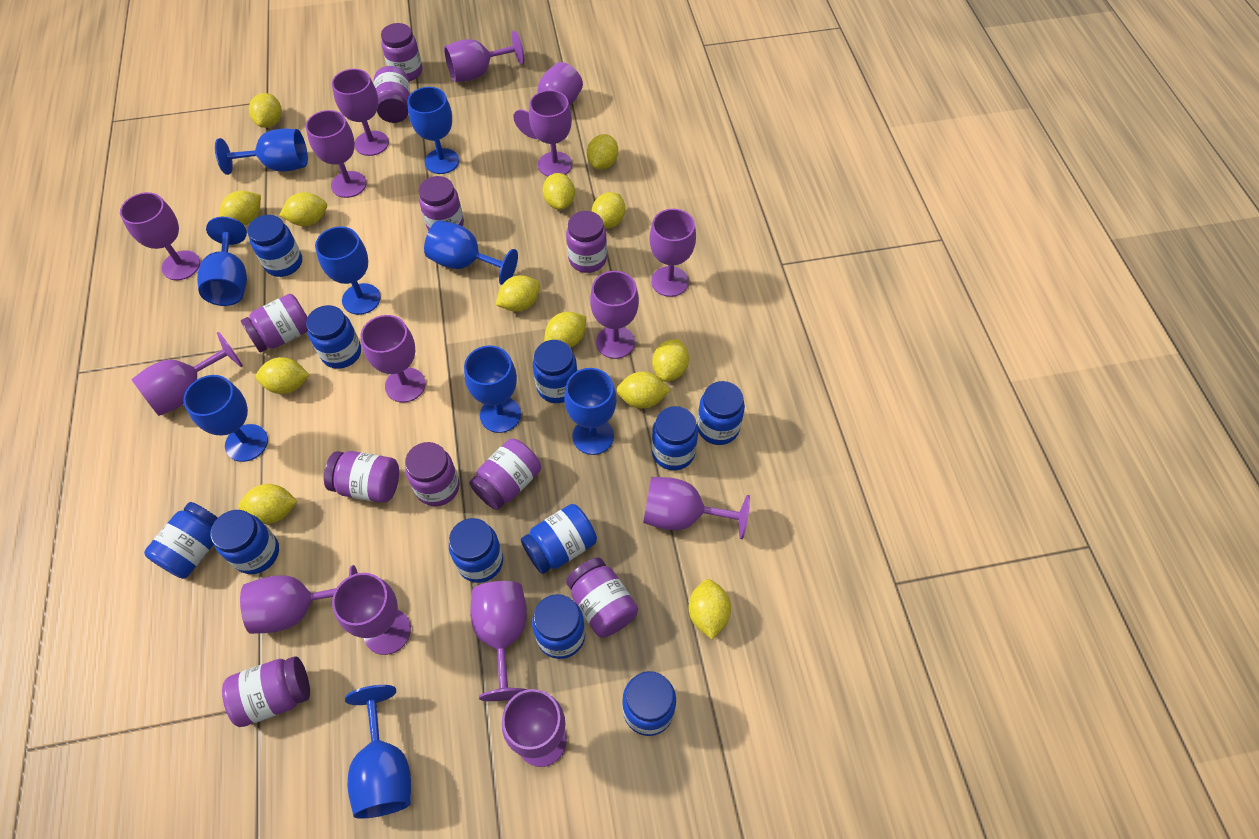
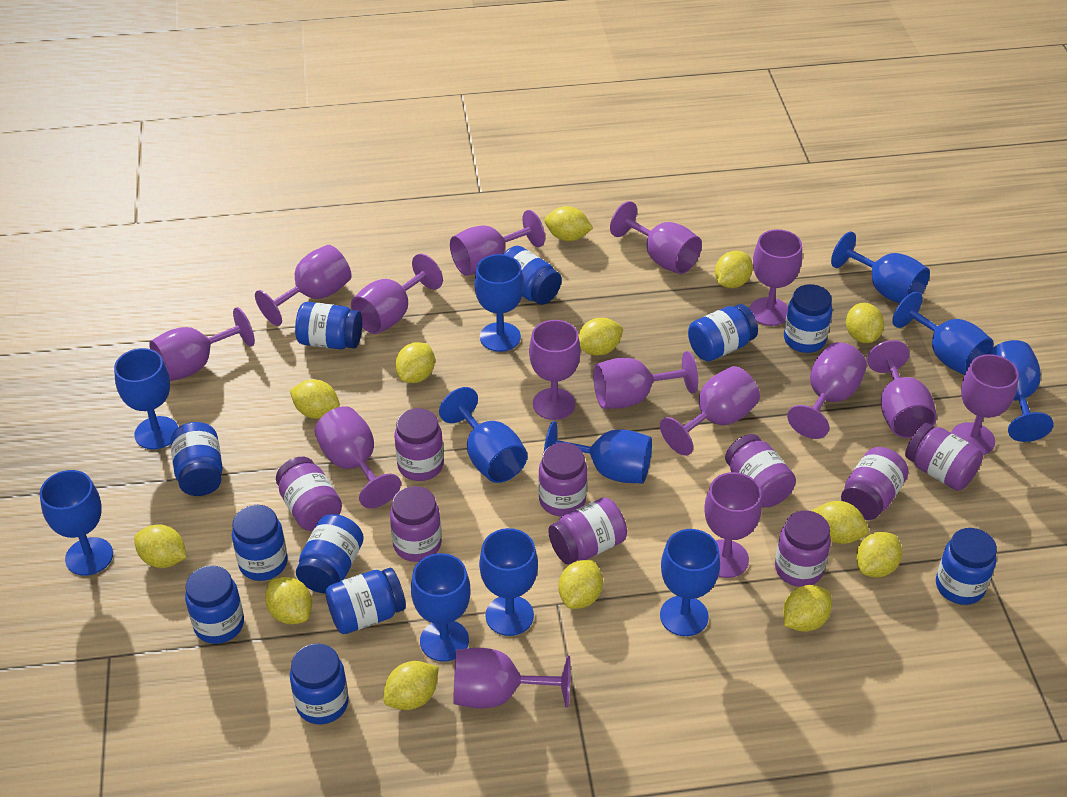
blue goblet: [183,375,268,462] [197,217,247,306] [215,129,308,175] [315,227,381,315] [345,685,411,819] [407,87,459,174] [424,220,518,285] [464,346,521,433] [564,368,617,455] = 9 -> [40,470,113,576] [114,348,178,450] [411,553,471,662] [439,387,527,483] [474,254,524,352] [479,528,538,636] [544,421,652,483] [660,529,720,636] [831,232,930,303] [892,292,993,375] [988,340,1054,442] = 11
purple jar: [222,656,310,727] [241,294,308,352] [324,451,399,503] [374,66,410,123] [381,23,422,81] [405,442,460,506] [419,176,464,231] [469,439,541,510] [566,211,607,273] [566,558,638,638] = 10 -> [276,457,342,531] [390,486,442,562] [394,408,444,481] [538,442,587,517] [548,498,627,564] [725,434,796,507] [775,511,831,587] [841,447,908,520] [905,423,983,491] = 9

